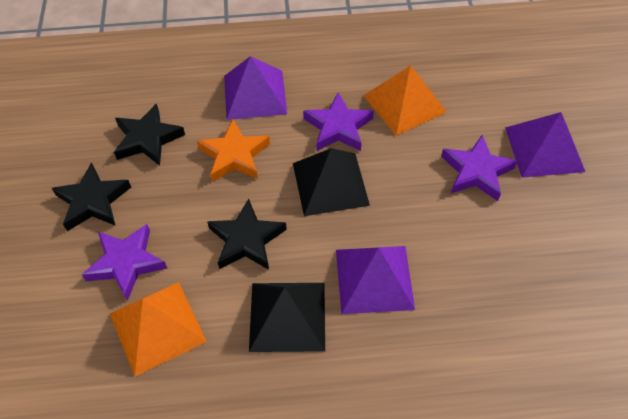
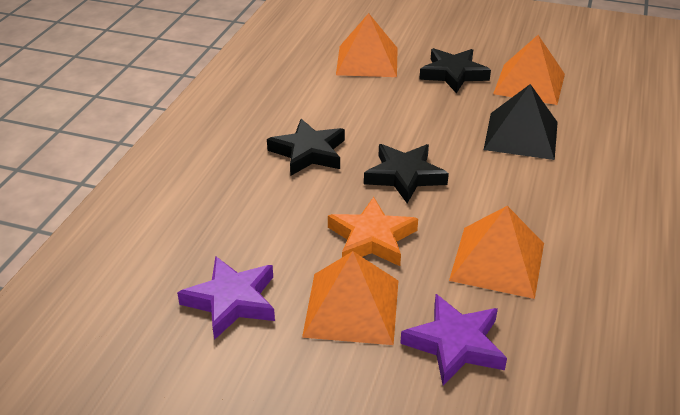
black pyramid: [249,283,325,352] [293,148,370,216] = 2 -> [484,84,558,160] = 1
orange pyramid: [110,282,207,376] [363,65,447,136] = 2 -> [302,251,398,345] [336,13,398,77] [449,206,544,299] [493,35,565,105] = 4
purple pyramid: [224,56,287,120] [336,246,415,314] [505,112,585,178] = 3 -> none = 0
purple star: [82,224,167,301] [303,92,374,151] [441,135,518,201] = 3 -> [177,256,275,340] [400,294,507,386] = 2

